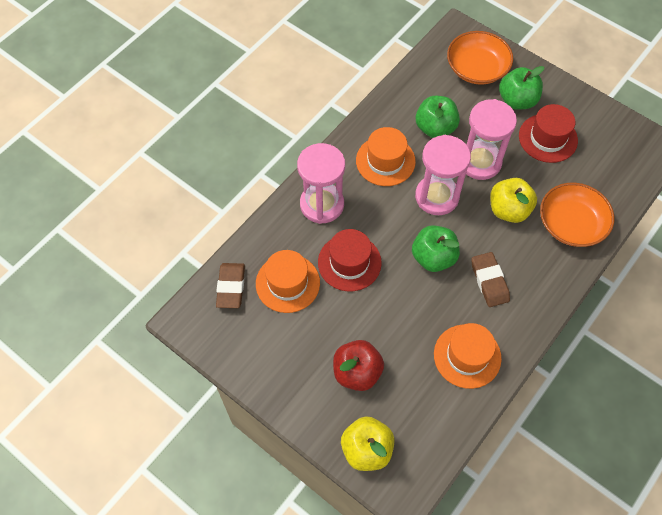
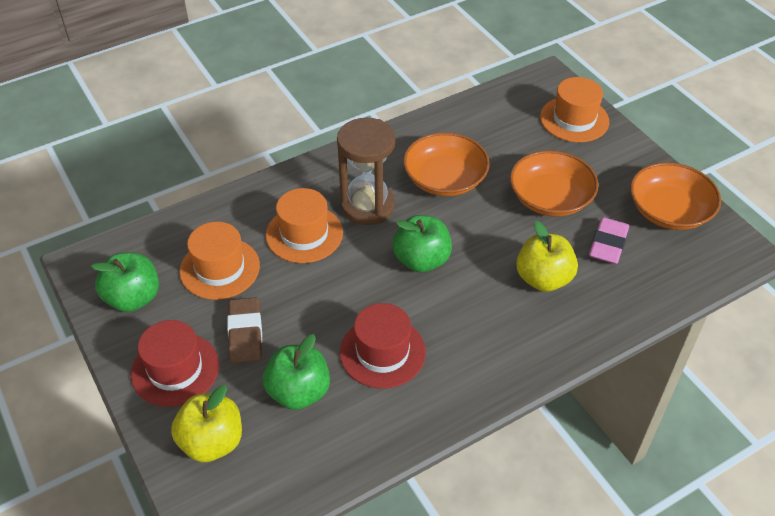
brown eraser: [216,263,245,308] [471,252,510,307] = 2 -> [227,297,262,364] = 1
brown hourglass: none = 0 -> [337,118,395,225] = 1
orange bowl: [447,31,513,85] [540,183,615,247] = 2 -> [403,132,490,196] [510,150,599,217] [630,162,721,230] = 3
pink eraser: none = 0 -> [589,217,629,264] = 1
pink hourglass: [297,143,345,224] [415,135,471,215] [466,99,517,180] = 3 -> none = 0
red apple: [333,340,384,391] = 1 -> none = 0

